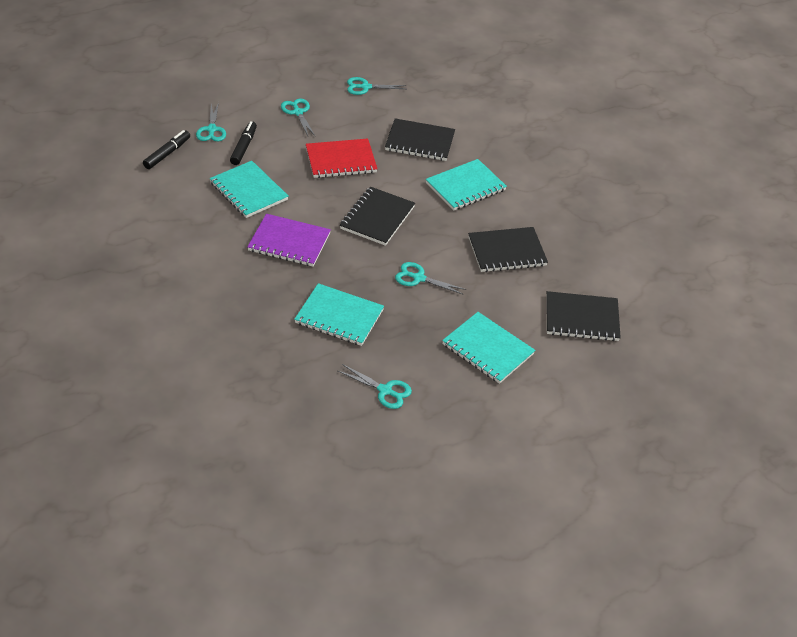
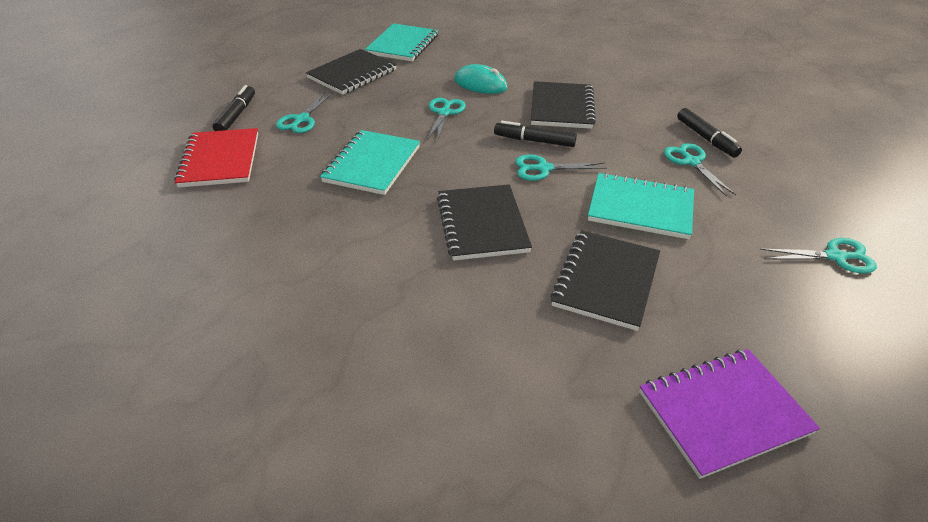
black marker: [143,130,190,169] [230,121,257,165] = 2 -> [213,85,255,131] [494,121,577,147] [677,108,742,157] = 3
turquoise mouse: none = 0 -> [454,64,508,94] = 1
turquoise notebook: [210,161,289,218] [294,283,384,346] [426,159,507,210] [442,312,535,384] = 4 -> [320,130,420,195] [365,23,438,62] [588,172,694,239] = 3

